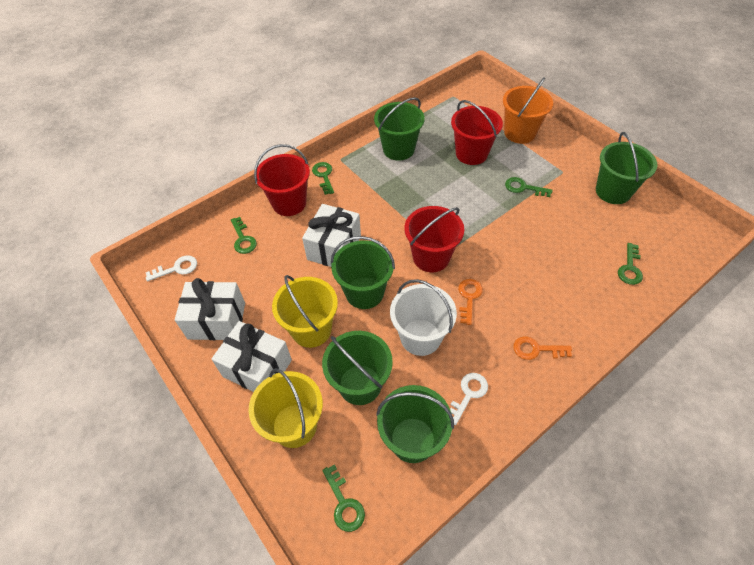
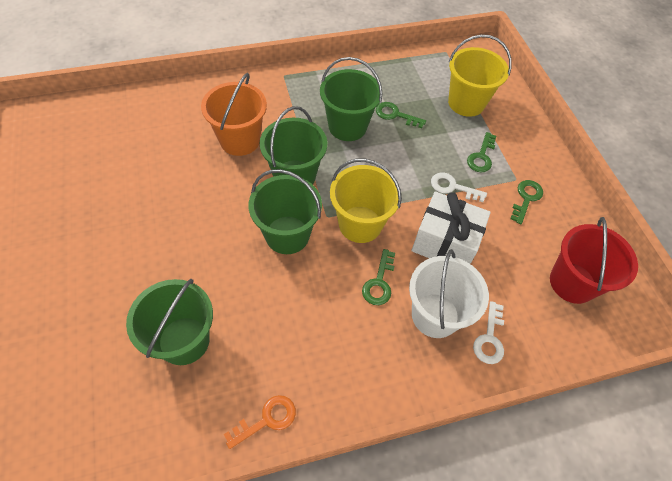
green bucket: [322,331,393,405] [331,236,395,309] [374,97,425,160] [376,385,454,463] [596,132,657,204] = 5 -> [126,279,213,365] [248,169,322,254] [260,106,327,184] [320,57,383,141] = 4
green key: [231,217,257,254] [312,162,334,195] [322,464,365,532] [505,177,553,197] [618,243,643,285] = 5 -> [362,249,395,305] [376,102,426,128] [467,132,496,172] [510,180,543,224] = 4
orange key: [458,279,483,325] [513,336,572,360] = 2 -> [224,395,296,449] = 1
red bucket: [254,144,310,216] [405,206,464,272] [451,100,503,165] = 3 -> [550,217,638,304] = 1
white gift: [175,278,245,340] [212,321,292,392] [302,204,361,267] = 3 -> [412,191,491,264] = 1

